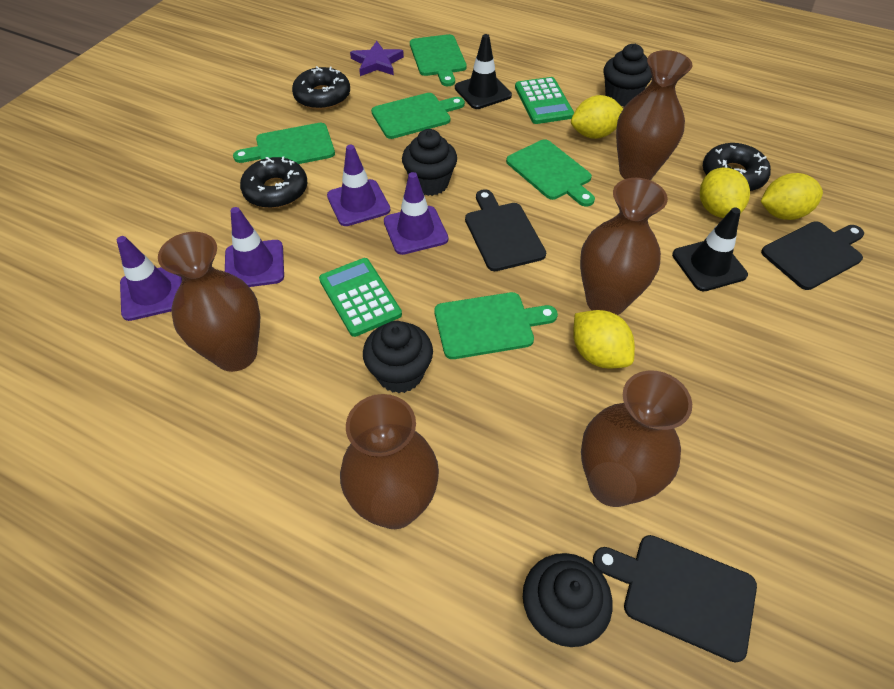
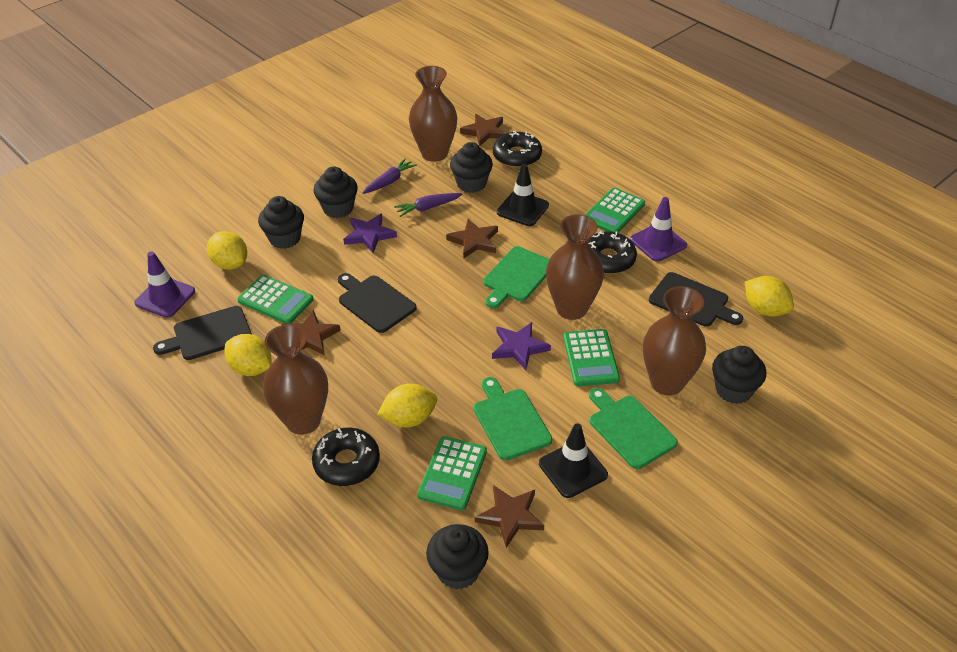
black cupcake: [363,321,433,393] [402,129,457,196] [523,553,613,647] [603,44,652,107] = 4 -> [258,196,304,249] [314,167,358,218] [426,524,489,590] [450,142,493,193] [712,346,766,404] = 5
brown star: none = 0 -> [281,310,341,356] [446,219,498,259] [460,114,506,146] [475,485,544,548] = 4
brown vase: [158,232,260,372] [340,394,439,529] [580,178,668,315] [581,370,692,507] [616,50,693,180] = 5 -> [263,324,328,435] [409,66,457,162] [546,214,604,320] [643,286,706,395] = 4
green calculator: [319,258,402,337] [515,77,574,124] = 2 -> [237,275,314,323] [417,436,487,510] [563,329,620,386] [585,188,645,233] = 4
green cutting board: [233,123,335,164] [371,93,465,139] [410,34,467,86] [434,292,558,359] [506,139,595,206] = 5 -> [474,377,552,460] [483,246,550,308] [589,388,678,469] = 3
purple carrot: none = 0 -> [363,158,417,194] [394,193,462,217] = 2
purple star: [350,41,404,76] = 1 -> [343,213,397,253] [492,322,551,370] = 2
purple traffic cone: [117,236,182,321] [225,207,284,287] [327,145,390,226] [384,172,448,255] = 4 -> [134,251,195,318] [630,197,687,262] = 2

